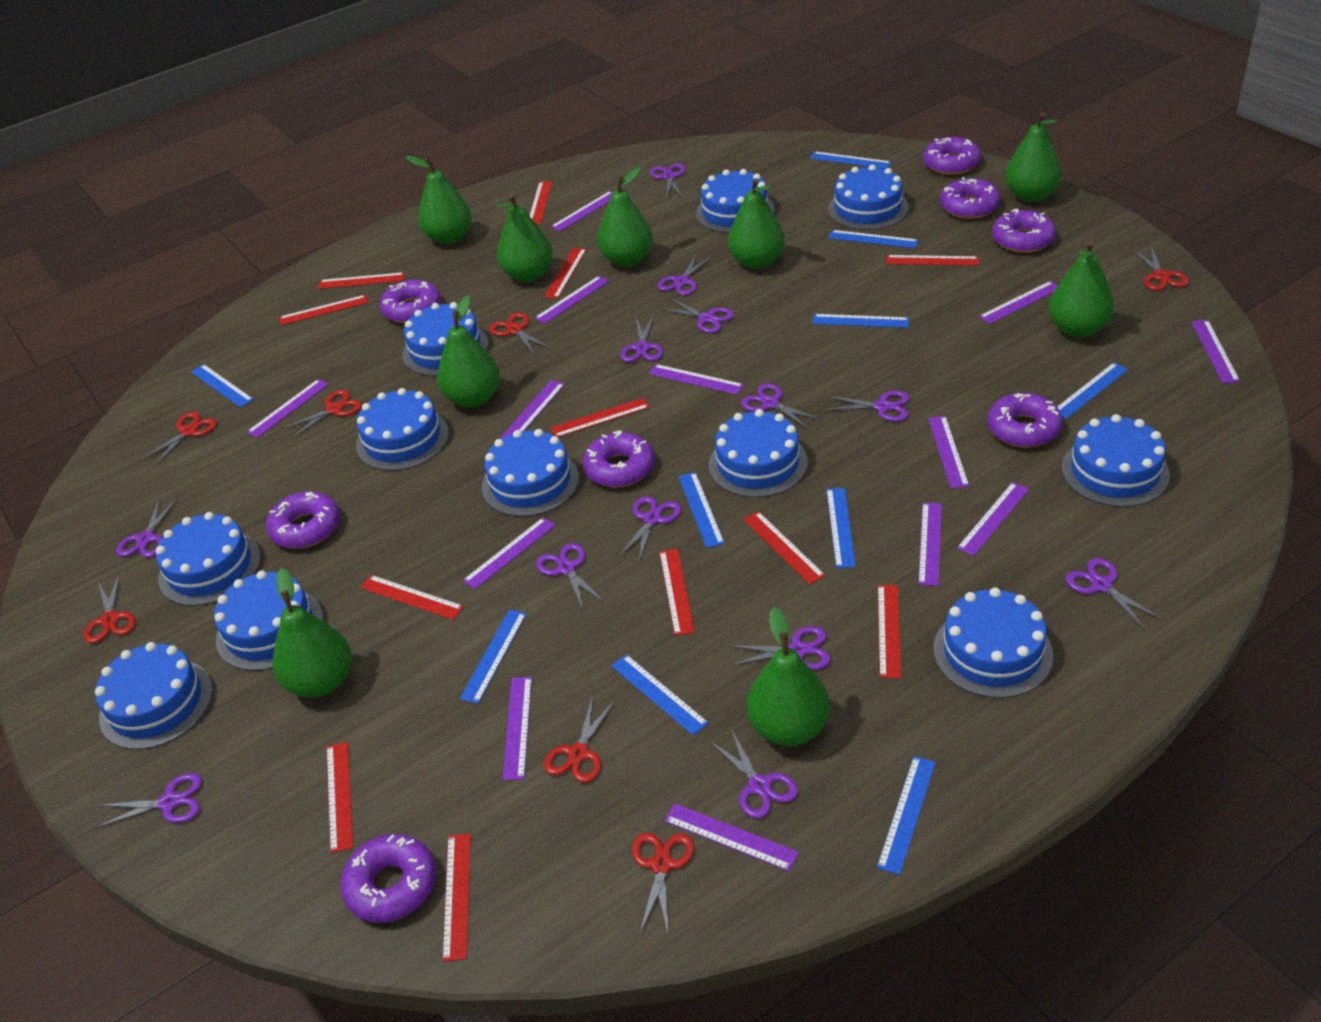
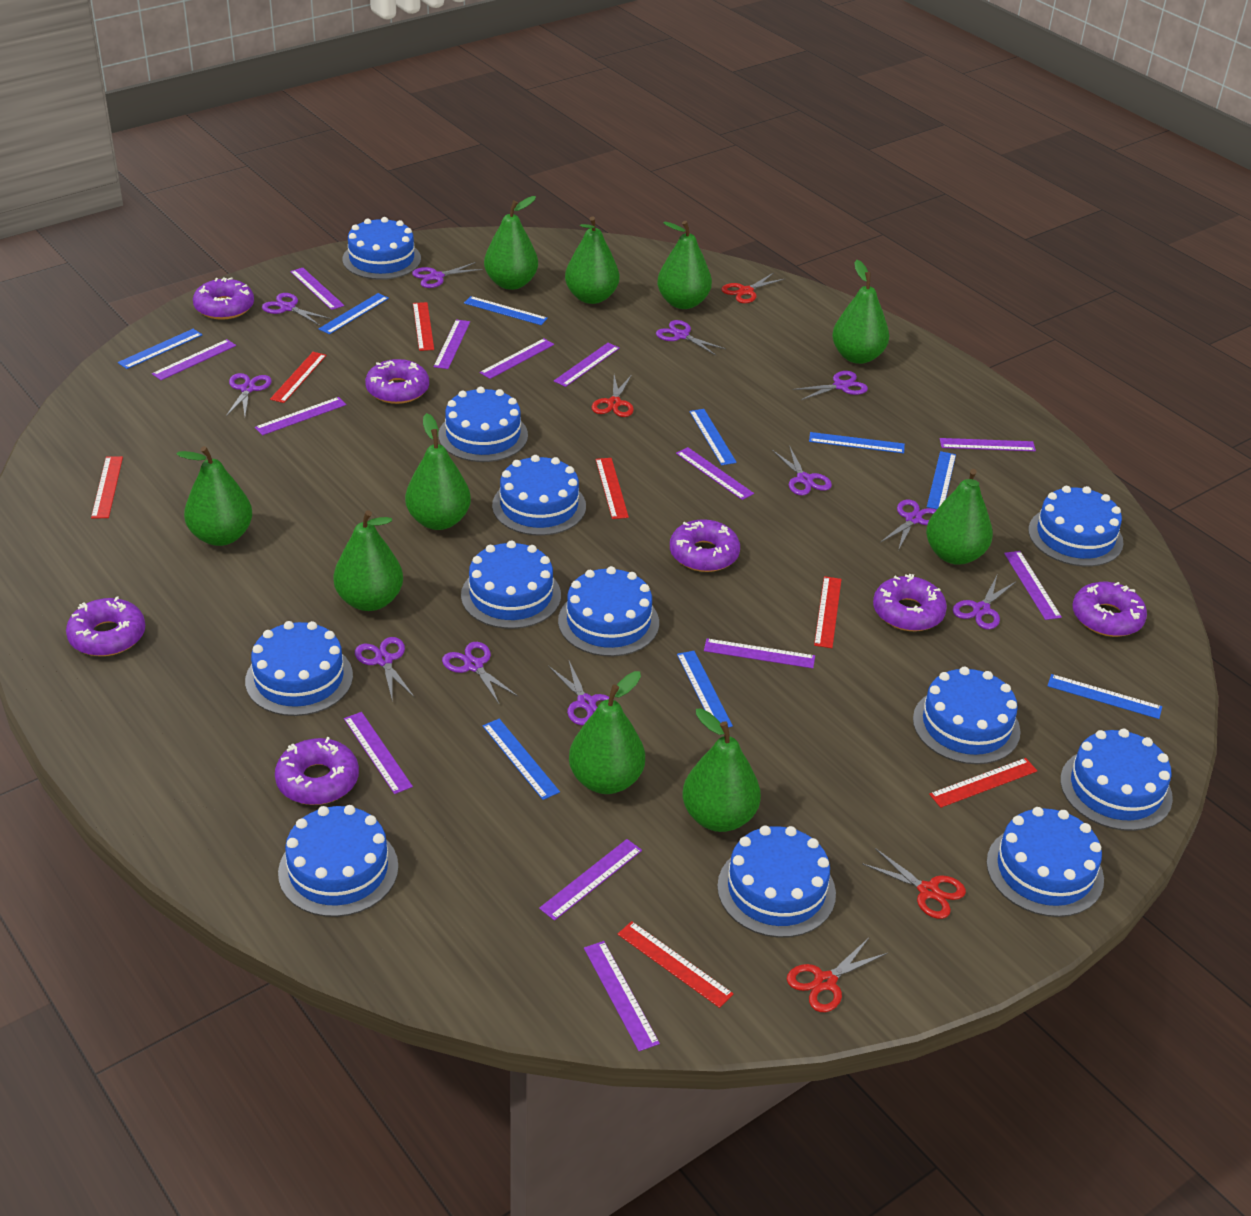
blue cake: [95,642,213,750] [156,512,261,606] [214,571,323,671] [356,388,449,471] [403,302,488,376] [482,429,579,517] [696,169,774,233] [709,409,808,498] [828,165,909,230] [933,588,1053,698] [1062,414,1170,507] = 11 -> [245,621,353,716] [278,805,398,917] [342,217,421,280] [438,387,528,462] [461,540,561,629] [492,455,586,536] [558,566,659,657] [717,826,836,938] [913,667,1021,764] [986,807,1104,917] [1028,486,1124,567] [1060,729,1173,831] = 12
blue ruler: [191,364,254,408] [460,610,527,703] [611,654,709,735] [678,472,725,548] [810,151,892,169] [812,314,909,328] [826,488,856,568] [828,230,918,248] [877,756,936,875] [1057,362,1128,419] = 10 -> [118,329,202,369] [318,293,389,334] [464,296,548,325] [483,719,560,800] [677,651,733,728] [689,409,737,465] [809,432,905,453] [927,451,956,509] [1048,674,1162,719] = 9
green pear: [273,568,351,698] [406,155,472,244] [437,295,500,407] [497,194,553,282] [597,167,653,267] [728,178,785,269] [747,607,830,746] [1005,112,1062,202] [1048,241,1114,338] = 9 -> [177,446,252,546] [333,510,403,611] [405,413,471,530] [484,196,538,290] [565,216,619,304] [569,671,645,794] [657,221,712,309] [683,708,761,832] [832,260,889,364] [926,469,993,565] = 10
purple donut: [266,491,340,549] [341,834,436,923] [380,280,441,323] [583,430,655,487] [923,137,981,175] [940,177,1000,219] [988,393,1063,447] [992,208,1056,253] = 8 -> [66,596,145,656] [193,277,254,320] [275,737,359,805] [365,359,429,404] [670,519,740,572] [873,574,947,631] [1073,582,1147,637] = 7
purple scissors: [95,773,202,828] [116,497,178,558] [536,543,604,609] [618,496,681,562] [620,315,663,362] [650,163,686,197] [657,253,712,295] [660,298,734,333] [710,729,798,818] [729,626,831,670] [741,383,820,429] [825,391,909,422] [1066,558,1162,630] = 13 -> [226,373,272,416] [262,293,331,326] [355,637,415,702] [412,262,483,288] [442,642,518,704] [548,659,609,725] [656,320,726,356] [772,445,832,496] [793,371,868,400] [880,499,936,551] [953,576,1016,629] = 11
red ruler: [279,295,368,325] [318,272,405,289] [327,742,353,853] [360,575,464,620] [442,833,471,962] [529,181,552,225] [544,248,587,299] [550,398,650,437] [659,549,695,636] [743,511,826,584] [878,585,901,678] [886,255,979,266] = 12 -> [91,456,123,519] [270,352,327,403] [413,302,434,351] [595,458,629,519] [618,921,734,1008] [814,576,842,648] [929,758,1037,808] = 7
red scissors: [84,574,136,644] [141,412,217,466] [282,390,362,439] [490,312,550,354] [544,695,616,783] [632,833,694,936] [1133,247,1189,291] = 7 -> [592,375,634,417] [721,273,784,303] [787,938,888,1012] [862,848,966,919] = 4

